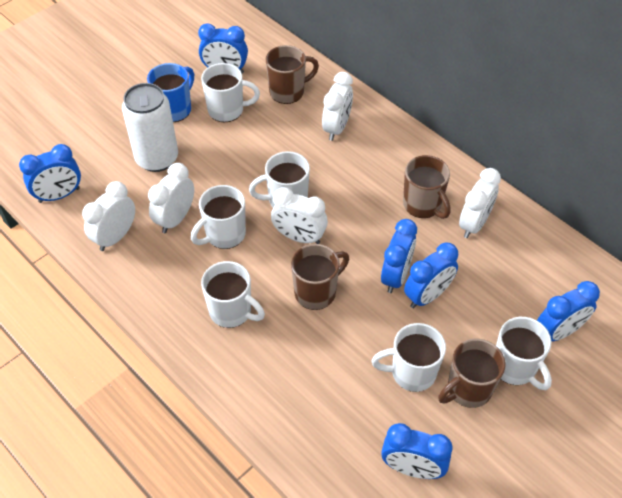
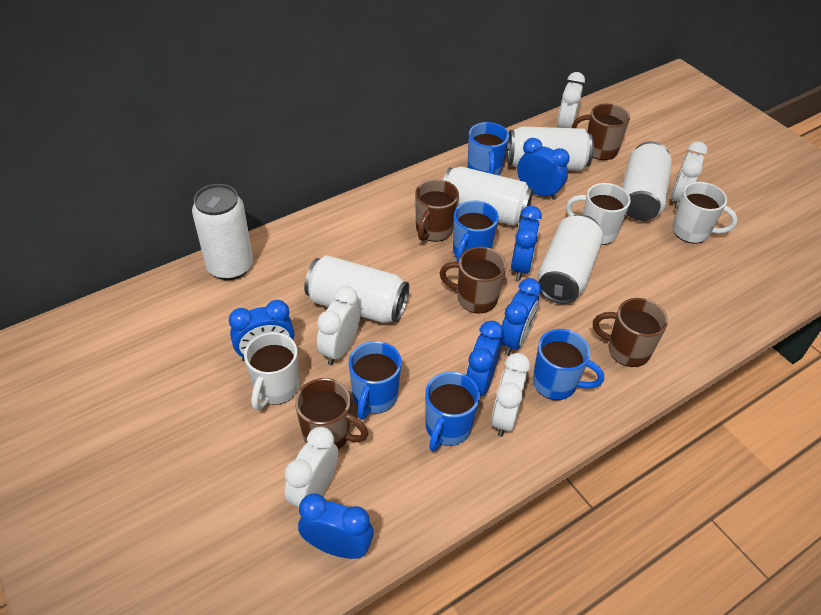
blue mug: [147,63,194,122] = 1 -> [349,341,402,420] [425,371,480,451] [453,201,499,262] [467,122,509,175] [533,329,604,400] = 5
brown mug: [266,45,319,104] [291,244,349,310] [403,155,451,219] [438,338,505,408] = 4 -> [295,378,368,450] [415,179,459,242] [440,247,506,314] [572,103,630,160] [593,298,668,367] = 5
white can: [122,83,178,172] = 1 -> [192,184,253,280] [304,255,409,323] [443,166,533,226] [507,127,594,171] [538,214,603,304] [622,141,672,221] = 6
white mug: [191,185,246,249] [201,63,260,122] [201,261,265,328] [249,151,310,208] [371,323,446,392] [496,317,552,390] = 6 -> [244,332,299,410] [566,183,631,245] [672,182,738,244] = 3

